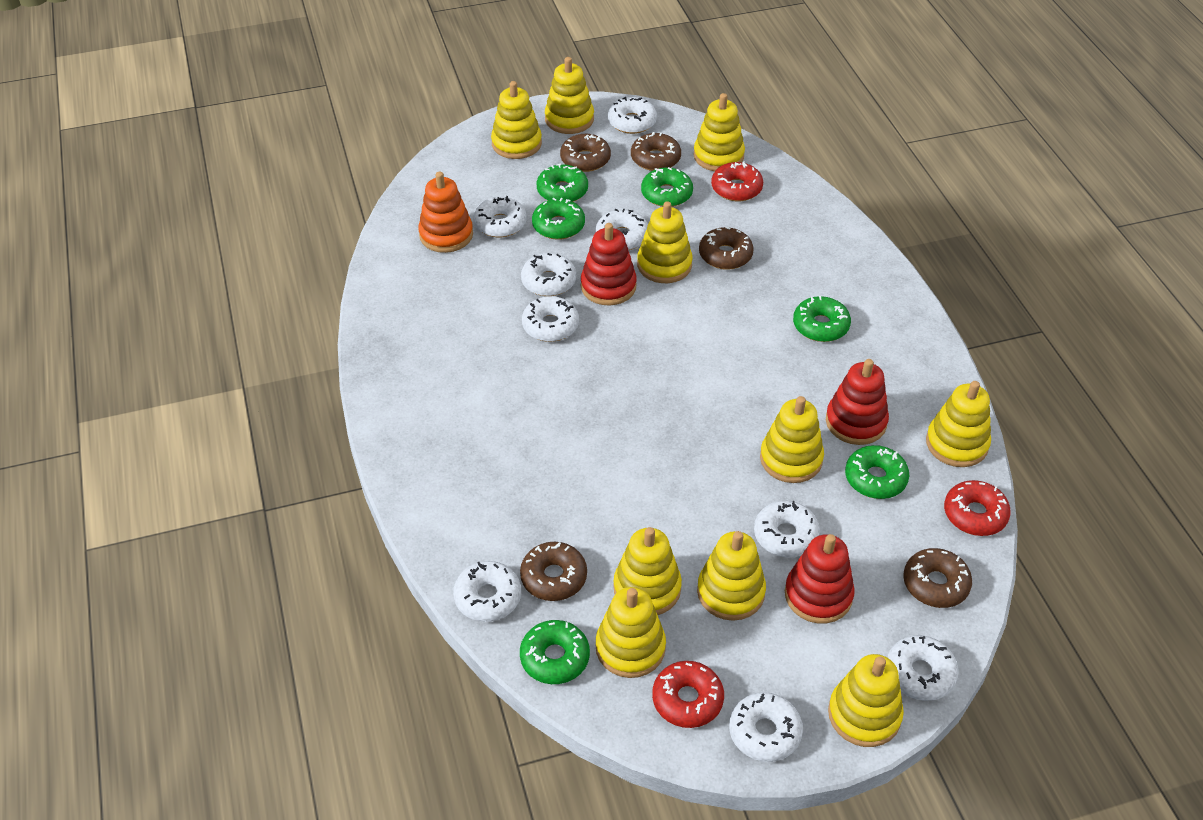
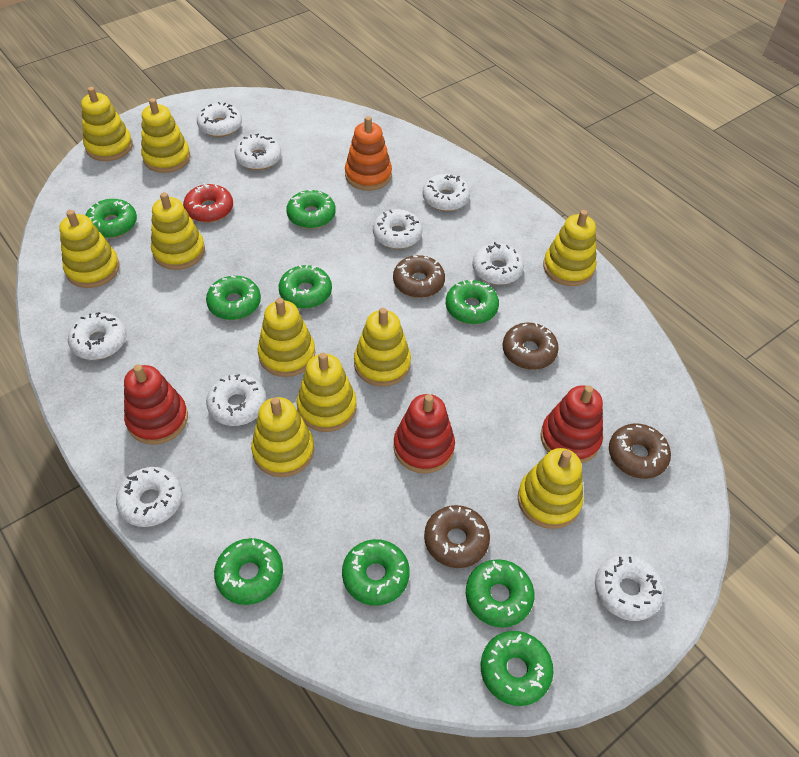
brown donut: [520,542,587,601] [560,134,611,172] [631,132,681,171] [699,227,754,270] [903,548,972,608] = 5 -> [393,255,445,298] [424,505,490,568] [502,323,559,370] [609,424,671,479] = 4
green donut: [520,620,590,684] [532,198,585,240] [537,163,588,202] [641,167,693,207] [793,296,851,342] [845,445,910,499] = 6 -> [85,199,137,238] [206,276,261,320] [214,538,283,605] [279,265,332,309] [286,190,336,229] [342,539,410,606] [446,279,499,324] [466,559,534,627] [481,631,554,706] = 9
red donut: [652,661,724,728] [711,161,763,201] [944,480,1011,536] = 3 -> [183,183,233,223] = 1

